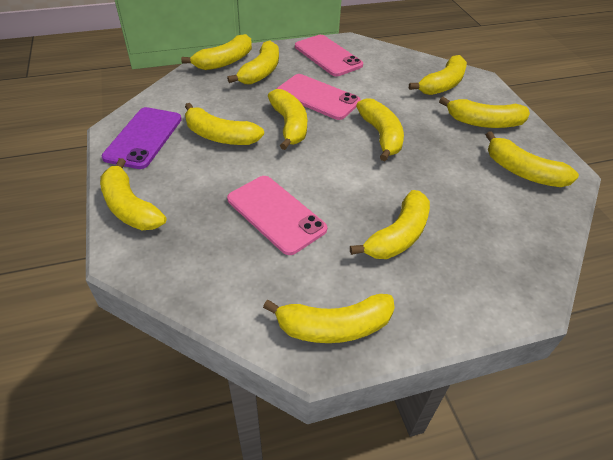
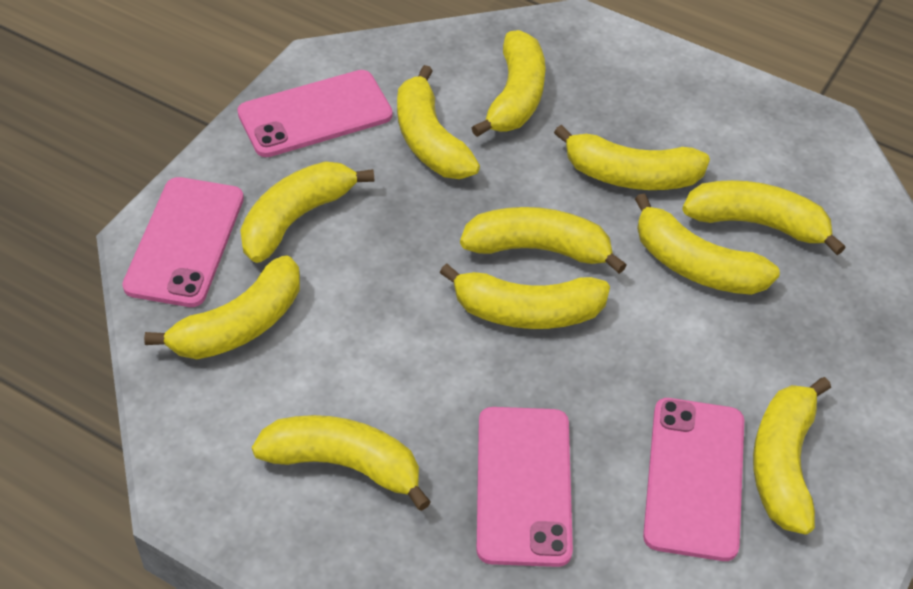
pink phone: [227,176,327,255] [277,74,361,120] [295,35,363,76] = 3 -> [122,177,244,307] [237,70,393,157] [476,407,573,567] [643,398,744,561] = 4
purple phone: [101,107,182,169] = 1 -> none = 0

